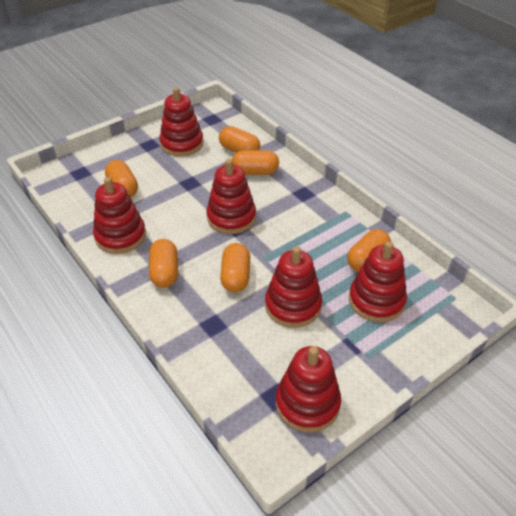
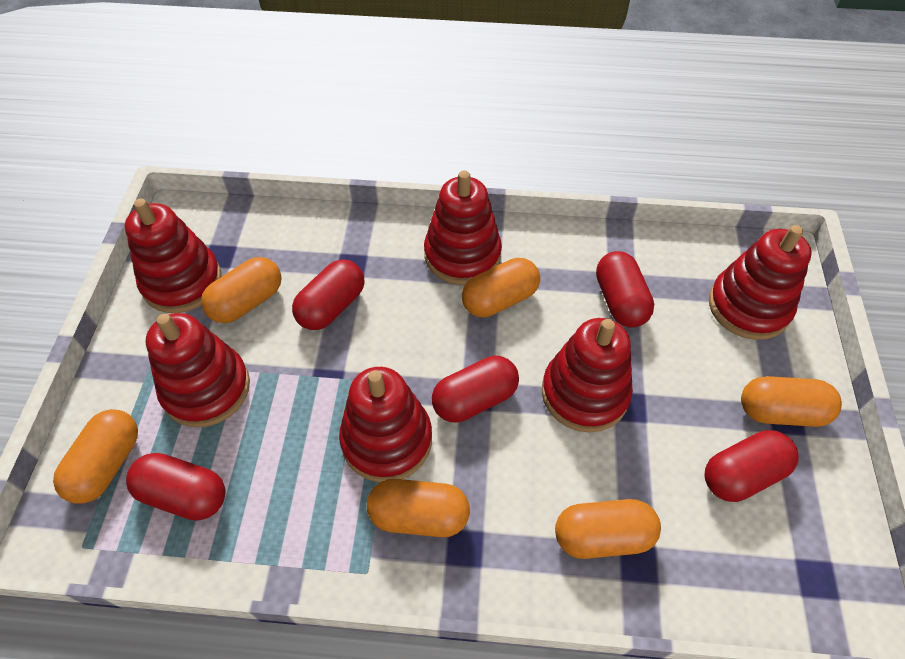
red capsule: none = 0 -> [126,453,226,521] [292,259,364,330] [432,356,519,422] [596,251,654,328] [705,430,798,502] = 5

